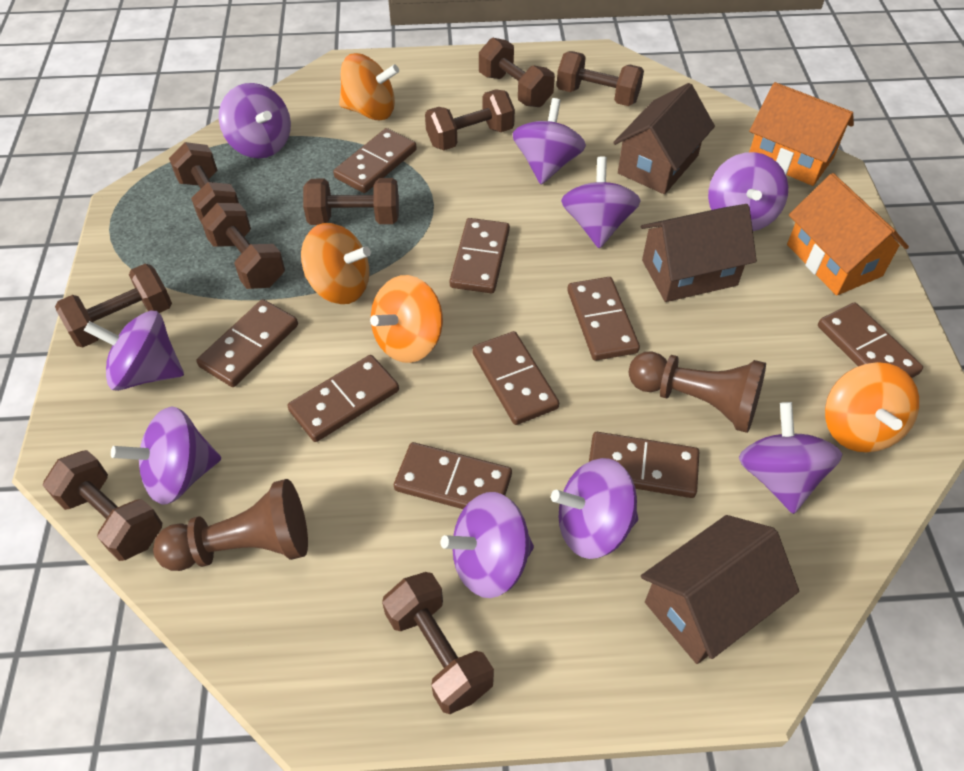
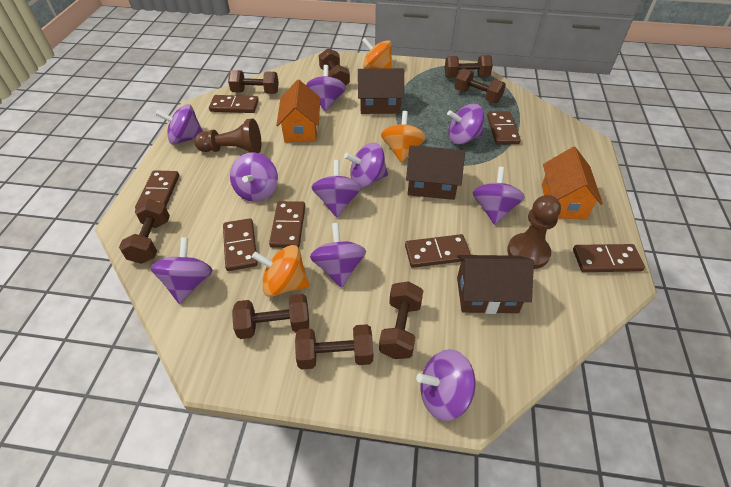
brown domino: [197,299,298,387] [287,355,399,442] [333,128,417,193] [394,442,512,509] [450,218,510,293] [472,331,559,425] [567,277,640,361] [589,432,699,498] [818,302,923,378] = 9 -> [135,170,179,209] [209,95,259,113] [223,218,258,271] [269,201,305,248] [405,234,471,268] [487,111,521,145] [573,244,645,272] = 7
brown dumbbell: [43,450,162,561] [55,264,172,347] [169,142,239,222] [201,203,285,289] [303,178,399,225] [382,572,494,714] [425,89,515,150] [479,38,555,107] [556,51,644,106] = 9 -> [119,199,170,264] [228,70,279,94] [232,294,309,339] [295,324,373,370] [319,48,350,86] [379,281,423,359] [445,55,493,78] [454,68,506,103] = 8
orange spinning top: [301,223,371,304] [339,53,399,120] [370,275,443,363] [825,362,919,453] = 4 -> [252,245,310,297] [362,38,392,69] [381,111,426,163] = 3
purple spinning top: [84,311,184,391] [111,406,221,505] [219,83,291,158] [441,492,534,598] [513,98,586,184] [551,458,638,559] [561,156,641,249] [708,152,788,231] [739,402,843,514] = 9 -> [151,237,213,304] [155,104,203,144] [230,152,278,202] [306,65,346,111] [310,223,366,288] [312,160,362,217] [344,143,388,188] [416,349,475,421] [447,104,484,144] [473,167,525,225] = 10

